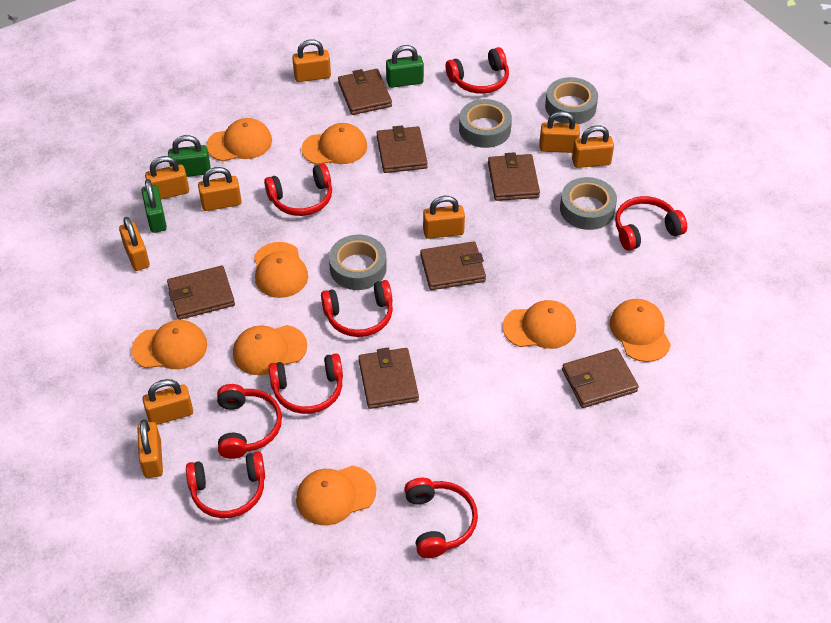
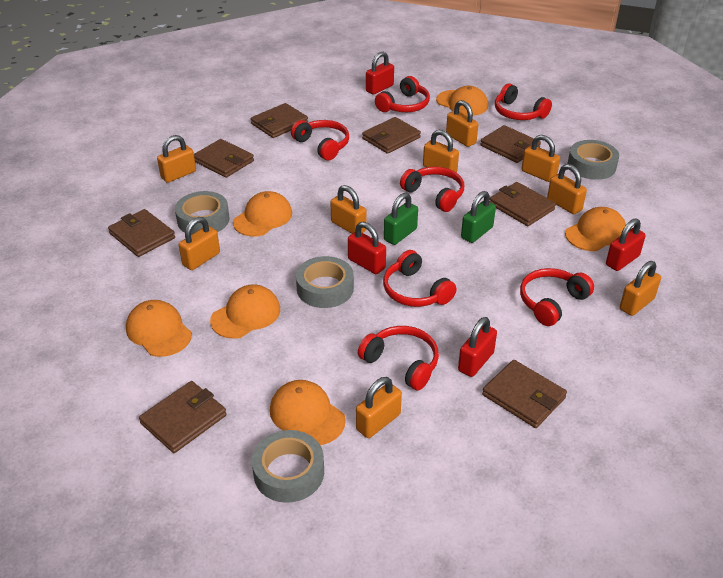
brown wallet: [167,266,235,320] [338,69,392,115] [358,348,419,409] [377,125,428,173] [420,241,486,290] [488,152,540,201] [562,348,639,408] = 7 -> [108,209,175,257] [139,381,227,453] [194,139,254,178] [251,103,308,138] [362,117,421,154] [480,125,541,163] [482,360,567,428] [490,182,556,226] = 8
green padlock: [141,179,167,233] [168,135,211,177] [386,45,424,88] = 3 -> [384,193,418,245] [461,191,496,243] = 2
orange cap: [131,320,207,369] [206,118,272,161] [233,325,307,375] [254,242,308,298] [296,466,376,525] [302,123,367,165] [503,300,576,349] [610,299,671,362] = 8 -> [126,300,192,357] [210,284,280,339] [233,191,292,236] [270,380,346,445] [436,86,488,116] [565,207,626,251] = 6
red headphones: [186,452,265,518] [217,384,282,459] [264,164,332,216] [268,354,343,414] [321,280,393,337] [404,478,478,558] [446,47,509,94] [615,196,687,251] = 8 -> [291,120,349,160] [358,326,439,390] [375,76,430,112] [383,250,457,307] [400,167,464,212] [495,84,552,120] [520,268,594,326] = 7
red padlock: none = 0 -> [348,222,386,274] [366,52,394,95] [458,317,497,377] [606,218,646,271] = 4

